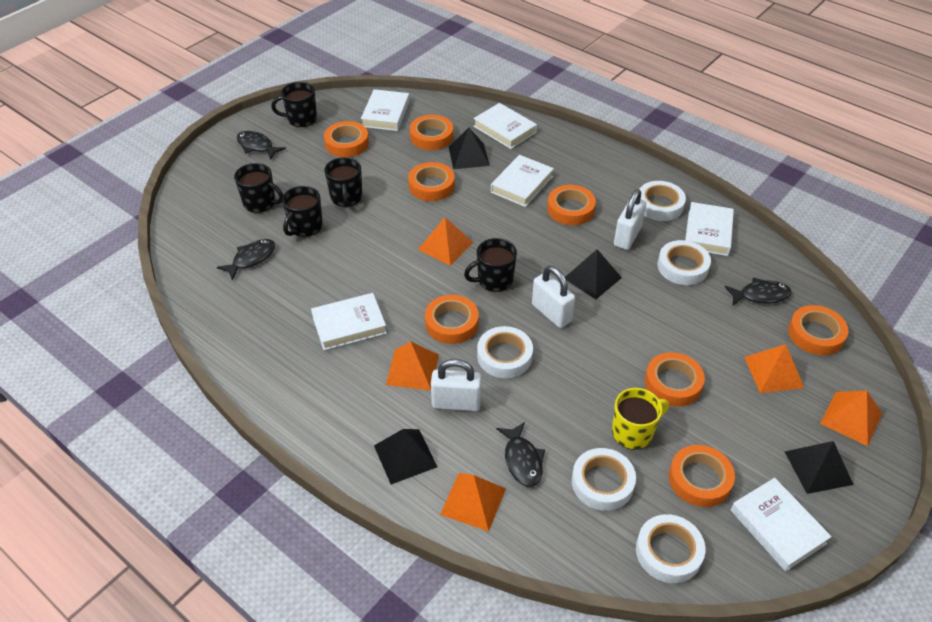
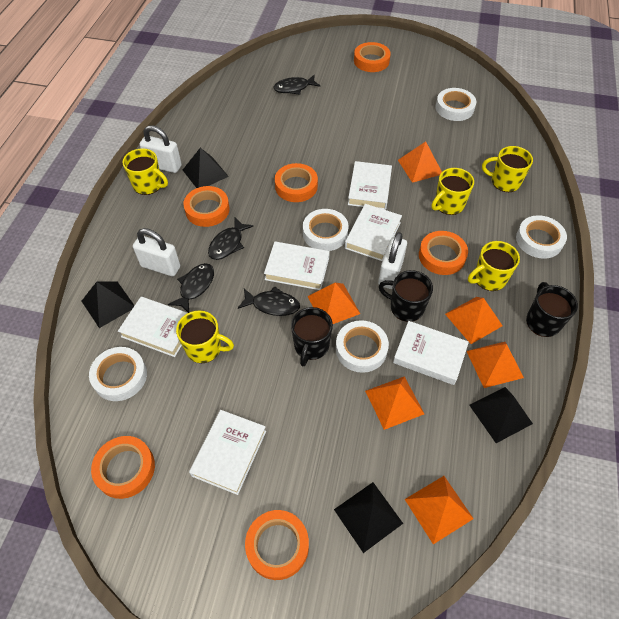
black mug: [234,163,283,213] [271,82,317,127] [282,186,323,237] [324,157,362,208] [464,238,517,292] = 5 -> [291,307,333,367] [379,270,433,322] [526,282,578,337] = 3
orange pyramid: [386,341,439,390] [418,217,473,266] [440,473,506,532] [744,344,804,393] [820,391,882,446] = 5 -> [307,283,360,324] [365,376,424,430] [398,141,442,183] [405,476,474,544] [445,297,503,344] [467,342,524,388] = 6
orange tape: [324,121,369,157] [408,162,455,201] [410,115,453,150] [425,295,479,344] [547,185,596,225] [645,352,705,407] [669,445,735,507] [788,305,848,355] = 8 -> [91,436,155,499] [183,186,229,227] [245,510,309,580] [275,163,318,202] [354,42,391,72] [419,231,468,275] = 6
yellow mug: [612,388,669,450] = 1 -> [122,148,168,195] [176,310,234,363] [431,168,474,215] [468,241,520,291] [482,146,533,192] = 5

